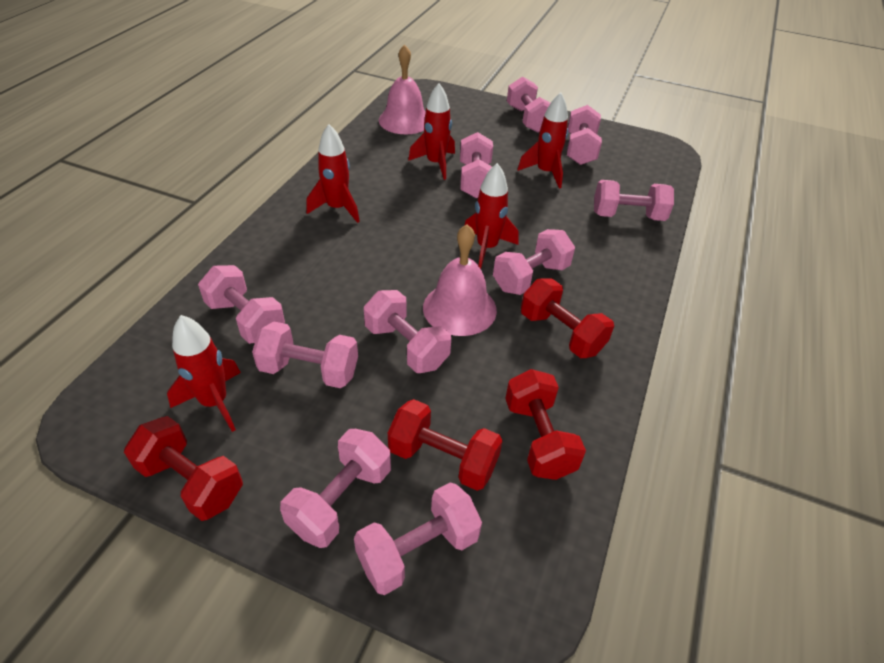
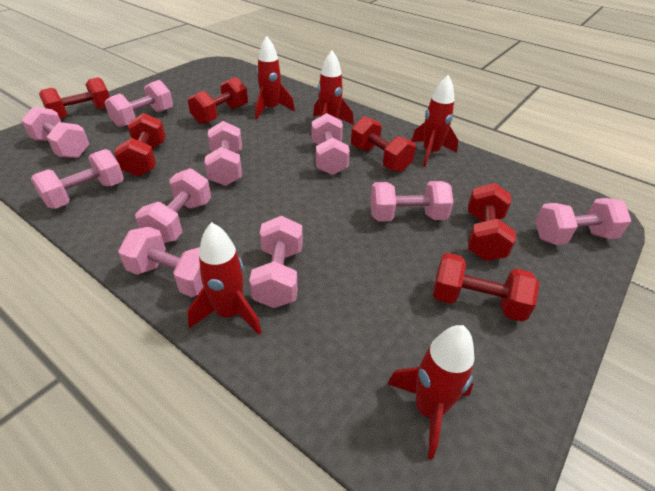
pink bell: [379,44,426,134] [423,224,497,336] = 2 -> none = 0
red dumbbell: [124,416,243,521] [388,399,502,491] [505,369,586,480] [521,279,614,358] = 4 -> [39,78,110,119] [114,113,166,177] [188,77,248,124] [351,116,416,172] [433,253,539,322] [468,183,516,261] = 6

